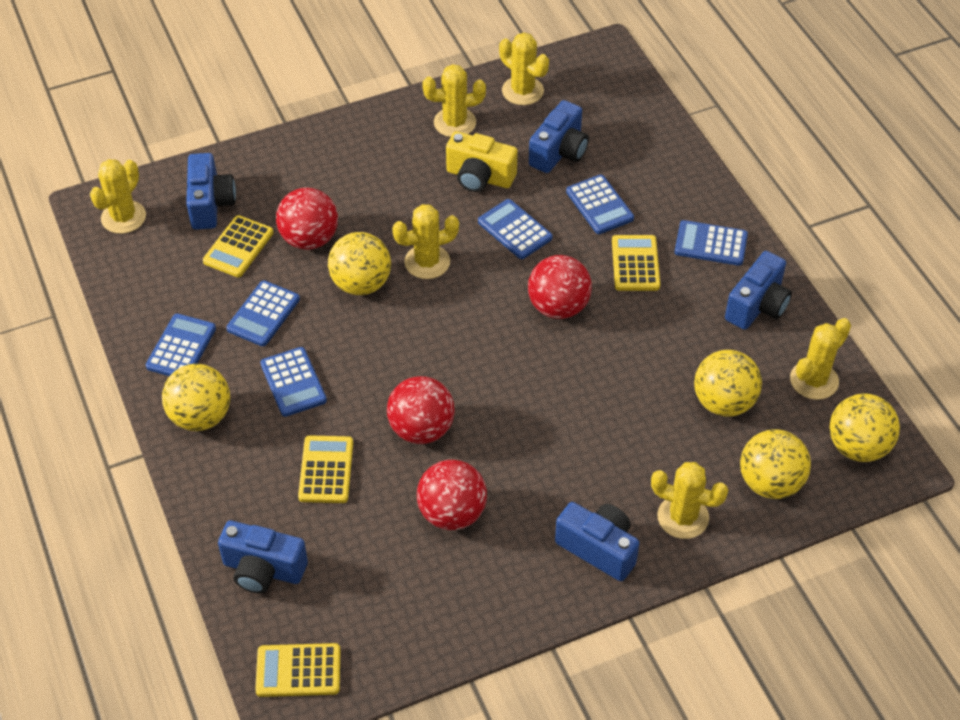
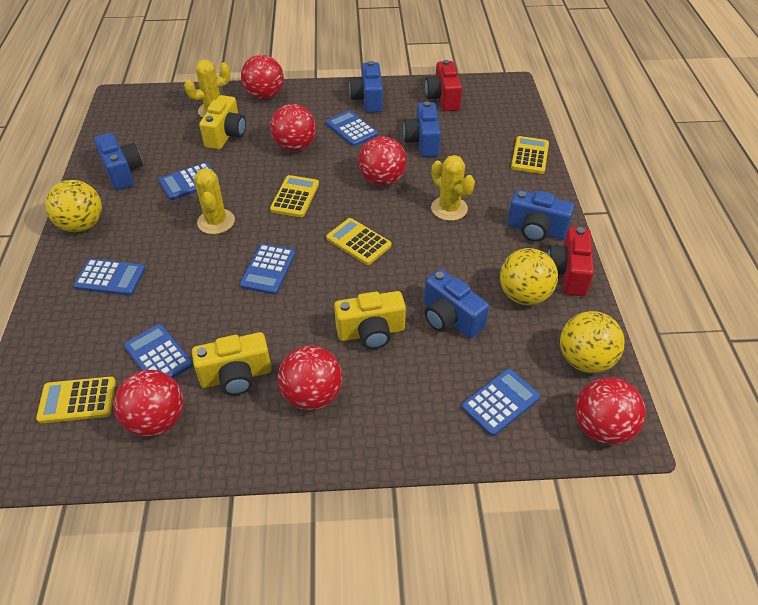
red ball: [276,188,338,250] [387,376,455,444] [417,460,487,530] [528,255,592,319] = 4 -> [114,370,183,437] [241,55,284,99] [270,104,316,152] [278,345,342,410] [358,136,407,186] [575,377,646,445] = 6
red camera: none = 0 -> [425,60,462,111] [547,227,594,296] = 2
yellow ball: [162,364,230,431] [328,232,391,295] [694,350,762,417] [740,429,811,499] [829,393,900,462] = 5 -> [45,180,102,232] [500,248,558,305] [560,311,625,373] = 3
yellow cactus: [90,159,146,234] [392,204,459,279] [422,64,486,137] [499,33,549,105] [651,462,728,539] [790,318,851,400] = 6 -> [184,59,231,117] [194,168,235,234] [431,155,475,221] = 3
yellow camera: [446,131,518,192] = 1 -> [192,332,272,395] [199,95,246,150] [334,291,406,349] = 3

